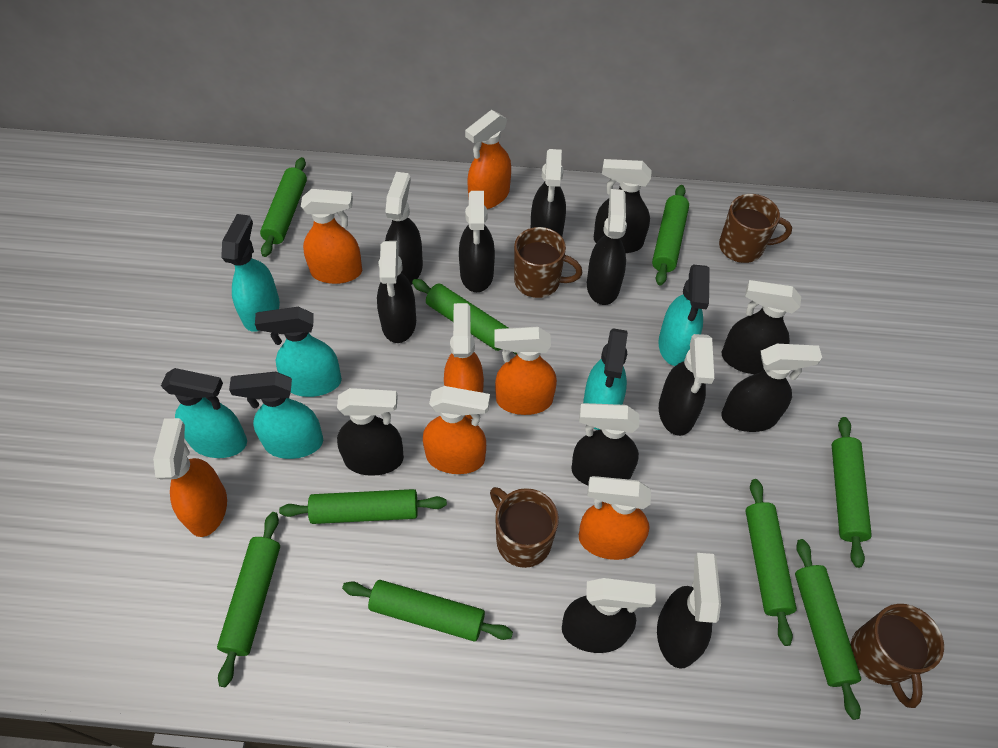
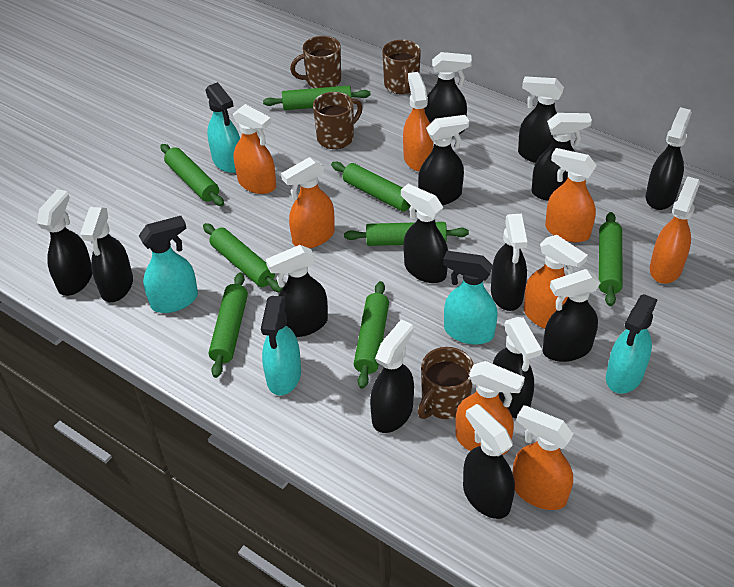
black spray bottle: [337,388,404,476] [377,241,416,343] [385,172,423,285] [459,191,495,292] [531,149,566,237] [562,578,656,653] [571,403,639,485] [587,189,627,305] [594,159,652,253] [657,553,721,669] [659,334,714,436] [721,344,822,432] [722,280,801,374] = 13 -> [37,189,93,296] [80,207,133,302] [266,245,328,337] [370,319,414,433] [401,184,448,283] [418,115,469,205] [424,52,472,137] [463,404,515,519] [491,214,527,311] [493,317,542,418] [518,76,564,163] [532,113,592,201] [543,269,601,362] [646,107,692,210] = 14
green rolling pin: [217,512,280,687] [260,157,307,257] [279,489,447,524] [342,580,513,642] [412,279,517,355] [652,185,689,285] [746,479,797,646] [795,539,861,720] [832,417,872,568] = 9 -> [160,144,224,206] [203,223,283,292] [209,272,248,378] [263,85,370,110] [331,162,417,212] [344,222,469,246] [354,281,389,389] [599,212,623,306] = 8
orange spray bottle: [153,418,227,537] [301,189,362,284] [423,386,490,474] [444,303,484,419] [465,110,511,209] [494,327,557,415] [579,476,651,560] = 7 -> [233,104,276,194] [281,157,335,248] [403,72,433,171] [455,361,525,455] [513,405,574,510] [524,235,588,329] [545,148,597,242] [650,176,700,284] = 8
turquoise spray bottle: [161,368,247,458] [221,214,280,332] [229,372,323,459] [255,307,342,397] [583,328,628,430] [658,264,710,366] = 6 -> [139,216,198,313] [205,82,240,173] [261,296,301,395] [443,251,498,345] [606,294,658,394] = 5

